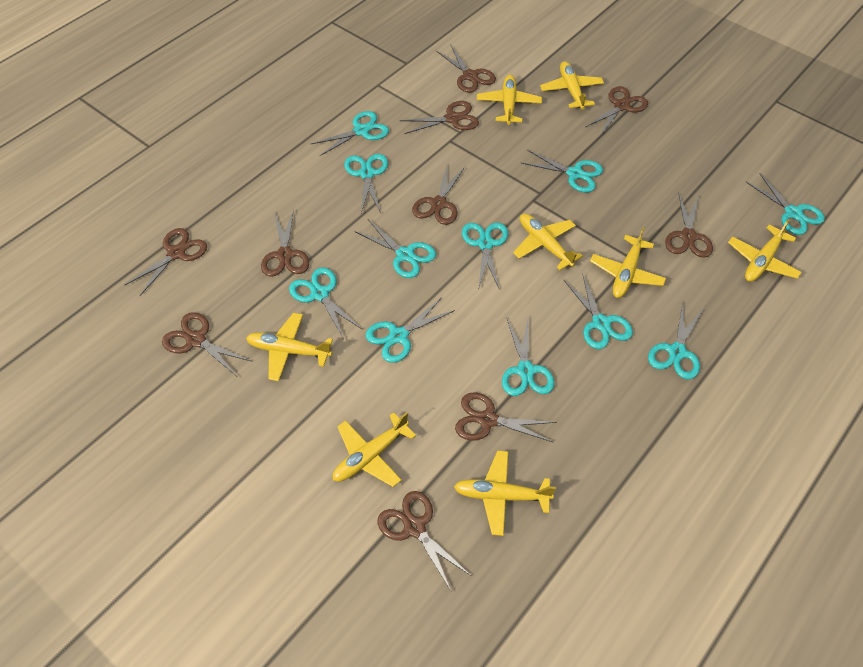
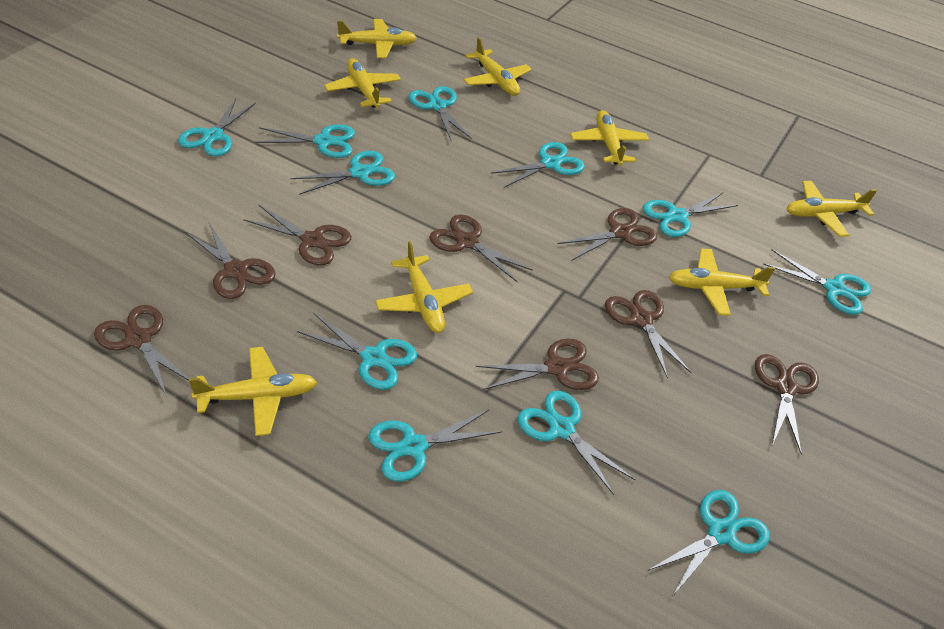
brown scissors: [125,228,207,296] [162,312,251,375] [261,209,309,276] [378,491,471,591] [400,101,479,134] [412,165,465,225] [436,44,496,93] [455,392,557,443] [585,86,648,136] [665,194,713,258] = 10 -> [94,305,189,397] [185,221,275,299] [243,204,351,265] [429,215,533,282] [475,338,599,390] [558,208,657,260] [605,290,692,378] [755,354,819,454] = 8

